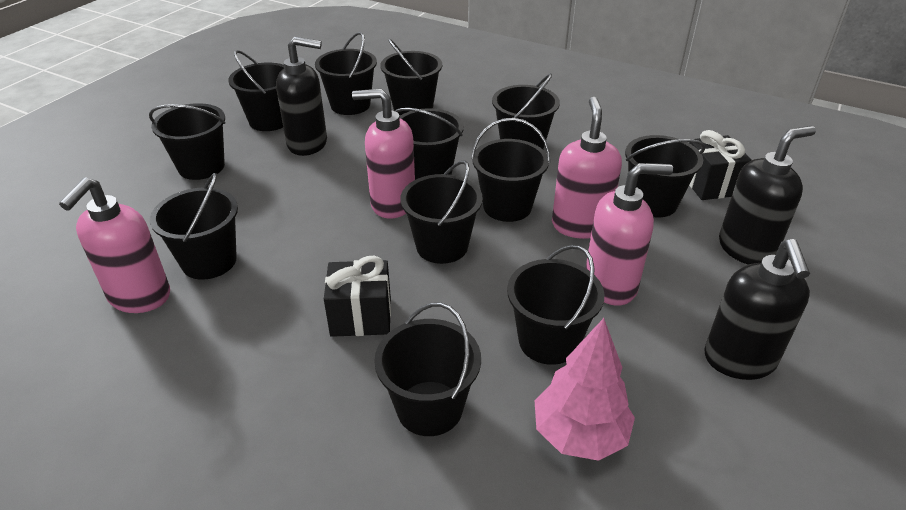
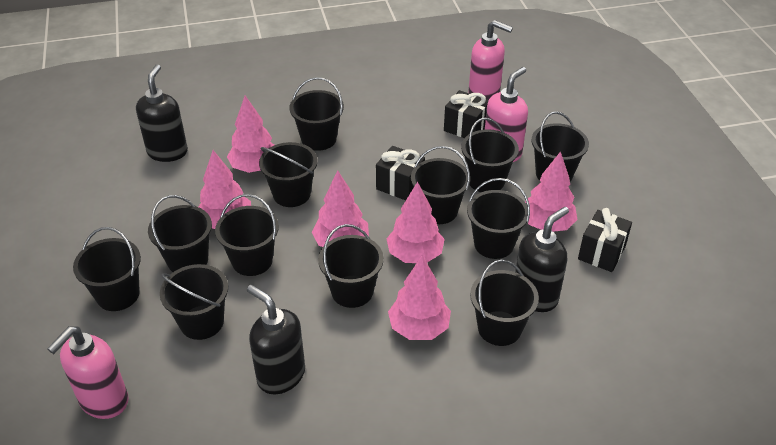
black gift: [324,256,391,337] [689,130,751,200] = 2 -> [376,146,425,200] [444,90,489,138] [578,208,632,272] = 3
pink soap dispenser: [59,177,170,313] [352,89,415,219] [552,97,622,239] [586,163,673,306] = 4 -> [47,326,129,419] [468,20,513,100] [485,67,528,162] = 3
pink tree: [535,318,635,461] = 1 -> [199,150,251,229] [227,96,274,173] [312,170,369,247] [386,182,445,263] [388,256,451,340] [525,151,578,232] = 6

